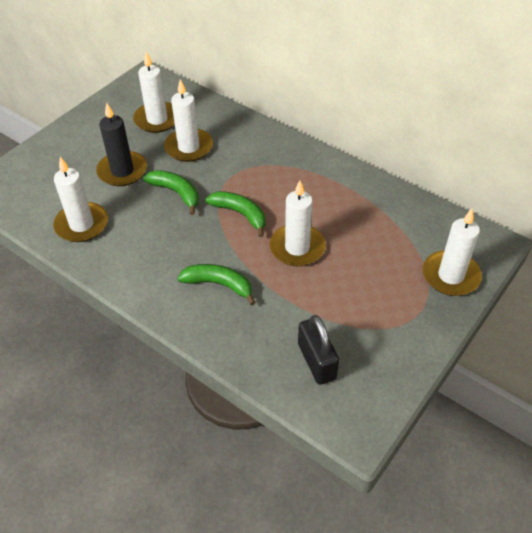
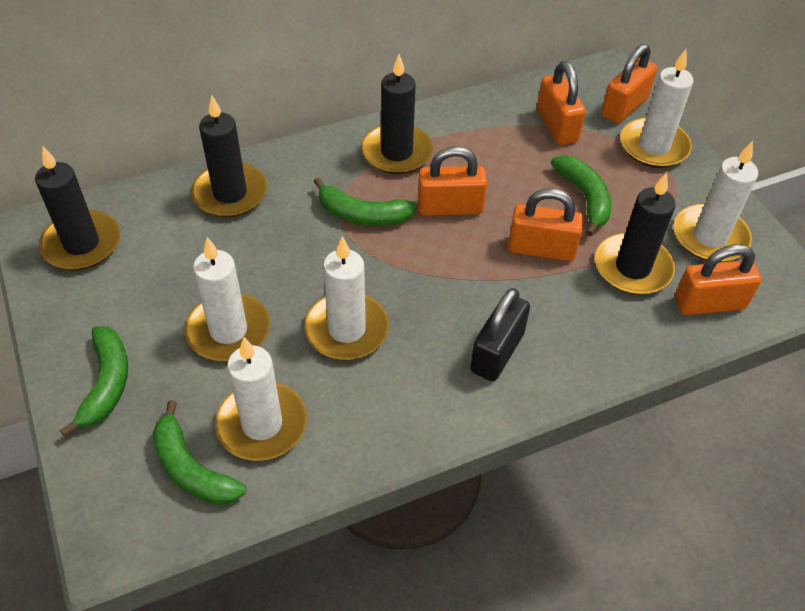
black candle: [96,103,147,186] = 1 -> [35,147,120,270] [191,95,267,217] [361,54,433,174] [595,172,676,295] = 4
green banana: [143,170,199,215] [177,264,256,305] [205,191,265,237] = 3 -> [60,326,128,437] [153,400,246,505] [314,177,417,226] [551,155,612,236] = 4
orange padlock: none = 0 -> [418,146,487,216] [508,189,583,261] [537,61,586,145] [601,44,657,124] [675,244,762,315] = 5

